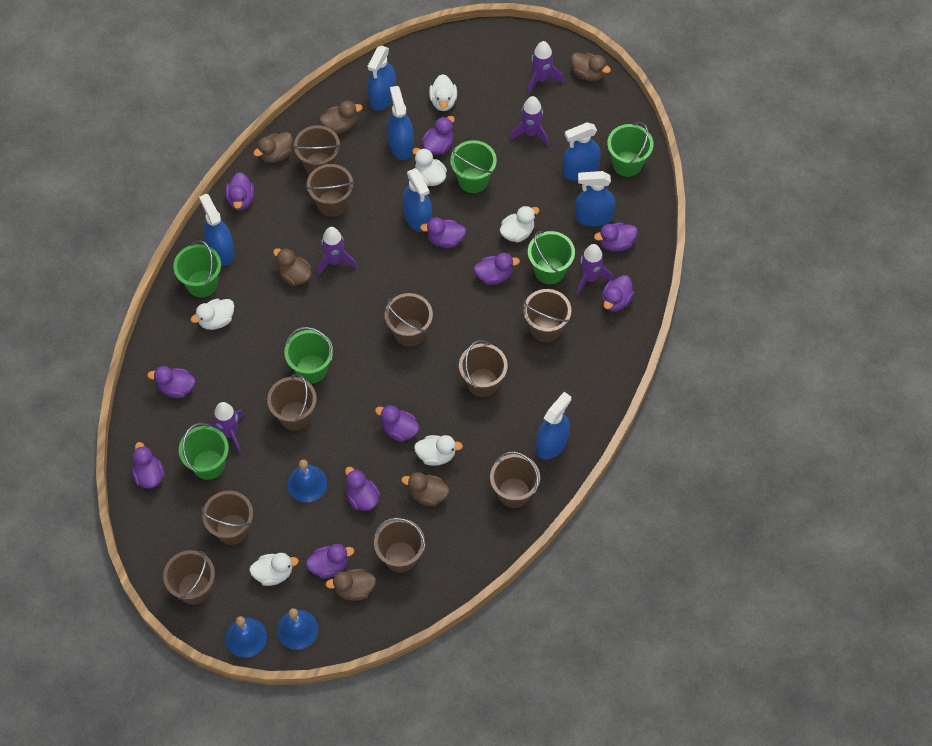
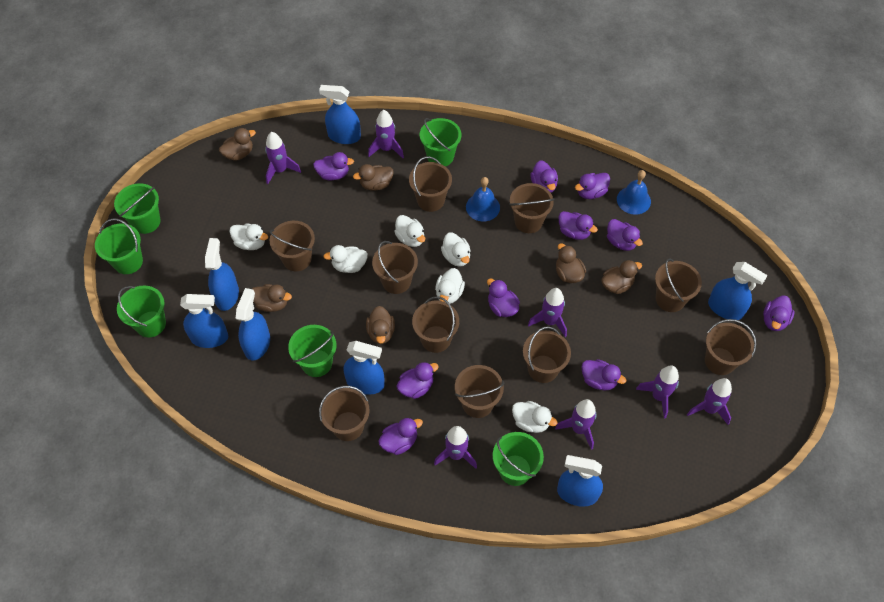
blue bell: [225,616,267,658] [277,608,318,650] [287,459,327,502] = 3 -> [466,177,500,222] [617,170,651,215] = 2
purple duck: [132,442,165,489] [147,366,195,398] [225,172,255,210] [306,544,354,579] [345,467,380,511] [375,405,420,442] [420,217,466,248] [422,116,455,155] [474,253,520,285] [594,223,638,251] [602,275,634,312] = 11 -> [313,152,354,180] [378,418,423,455] [396,362,439,399] [487,278,520,317] [530,160,558,193] [558,211,598,240] [575,173,610,199] [581,359,626,391] [607,219,643,251] [763,296,794,331] = 10
purple rocket: [209,402,244,453] [317,227,357,275] [510,96,549,146] [527,41,563,94] [576,244,613,295] = 5 -> [265,132,301,184] [368,110,404,158] [434,426,477,469] [528,288,567,337] [555,399,596,450] [636,365,679,419] [687,378,732,425] = 7

